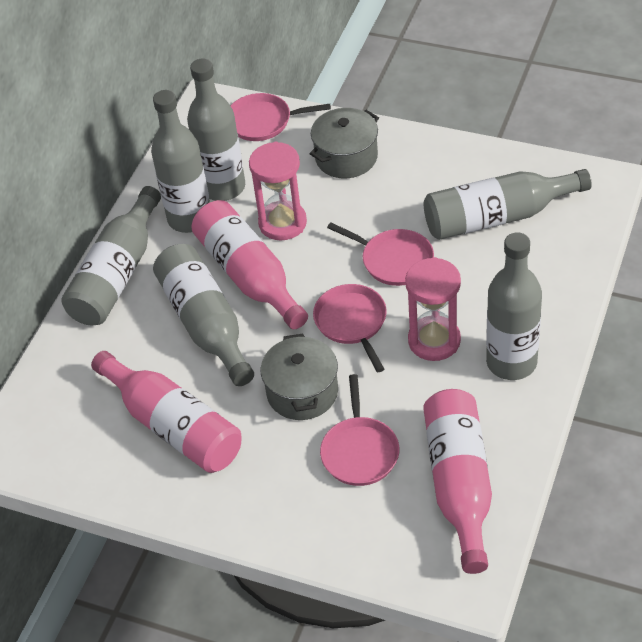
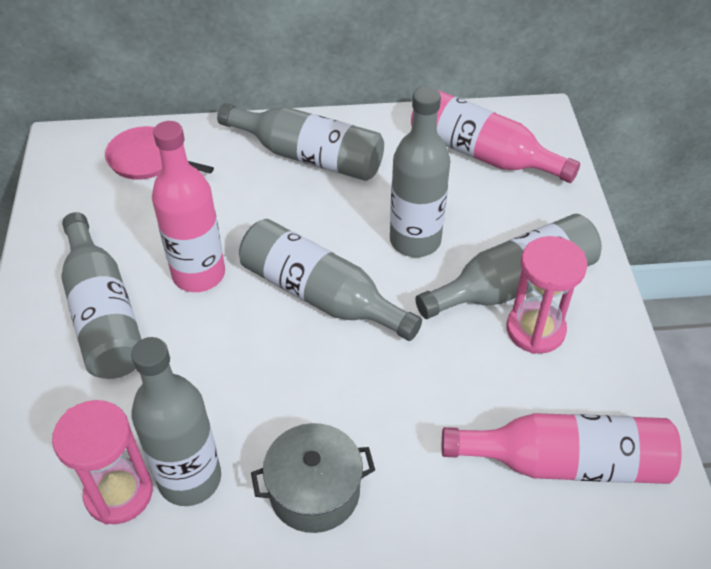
grey pot: [261,333,338,420] [310,108,379,178] = 2 -> [251,423,375,533] = 1
pink pan: [231,93,331,141] [313,284,387,372] [320,374,399,486] [327,223,434,286] = 4 -> [105,126,214,180] = 1

